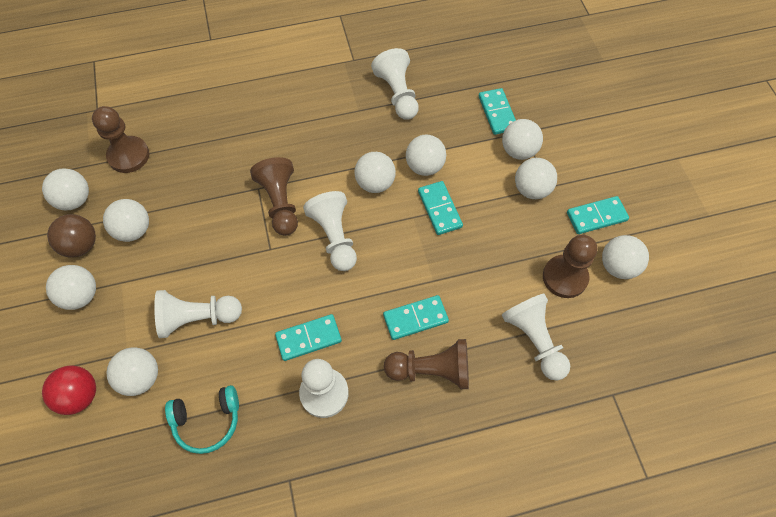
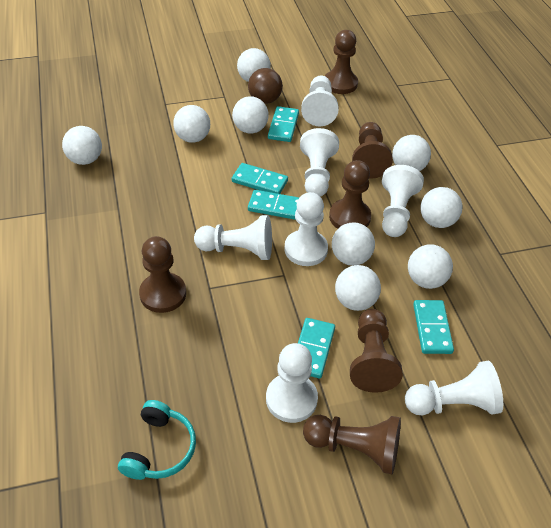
brown pawn: [92,106,149,173] [250,157,298,236] [384,339,469,389] [543,235,597,298] = 4 -> [139,236,186,313] [303,415,401,475] [325,30,358,94] [329,160,371,229] [350,309,403,393] [352,122,393,179] = 6
red ball: [42,365,96,415] = 1 -> none = 0
white pawn: [154,290,242,338] [299,359,349,418] [303,191,357,271] [371,48,419,120] [502,294,570,380] = 5 -> [194,215,272,260] [266,343,318,423] [284,192,328,266] [300,128,339,197] [301,76,338,126] [382,165,424,237] [405,361,503,415] = 7

